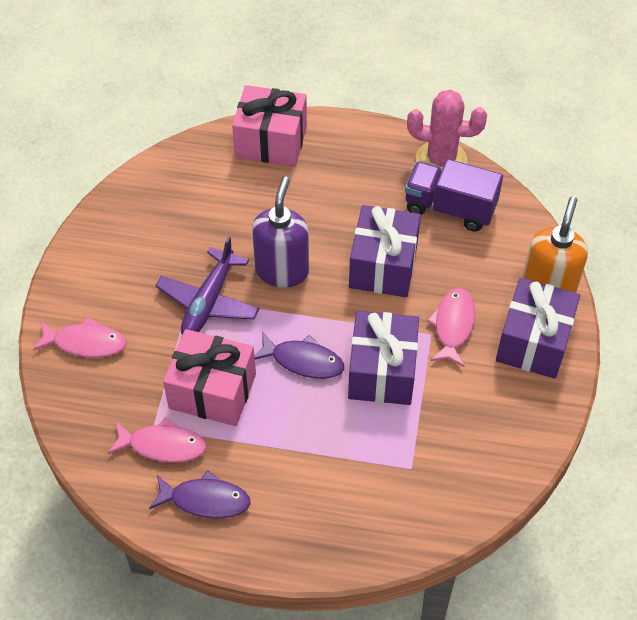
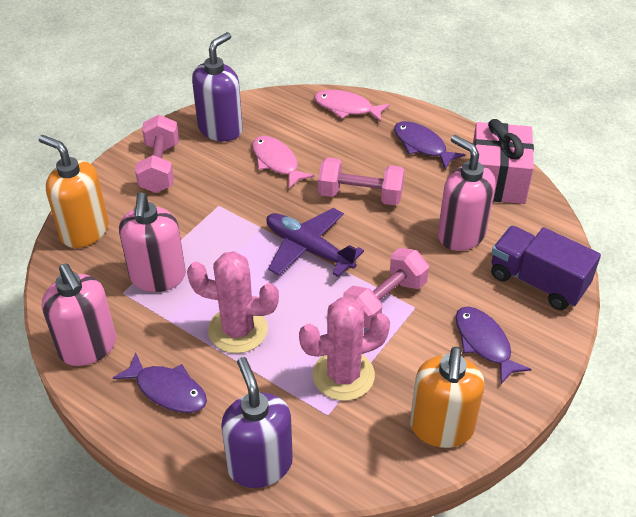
orange soap dispenser: [522,196,588,293] = 1 -> [39,135,109,248] [410,347,485,448] = 2
pink cactus: [407,90,487,171] = 1 -> [187,251,279,353] [299,297,390,401] = 2
pink dumbbell: none = 0 -> [135,115,179,193] [318,157,405,205] [343,248,429,329] = 3
pink fish: [33,317,126,358] [108,417,206,463] [427,288,475,367] = 3 -> [252,136,314,189] [314,90,390,122] = 2
pink gift: [163,329,256,426] [232,85,307,166] = 2 -> [473,119,534,204] = 1
pink soap dispenser: none = 0 -> [42,263,116,366] [119,192,186,292] [438,135,496,251] = 3
purple fish: [149,470,251,519] [255,332,344,379] = 2 -> [113,352,207,413] [394,121,465,169] [456,306,532,384] = 3
purple gift: [348,311,419,405] [349,205,421,297] [496,278,580,379] = 3 -> none = 0
purple soap dispenser: [252,176,309,288] = 1 -> [192,32,243,141] [221,357,293,488] = 2

